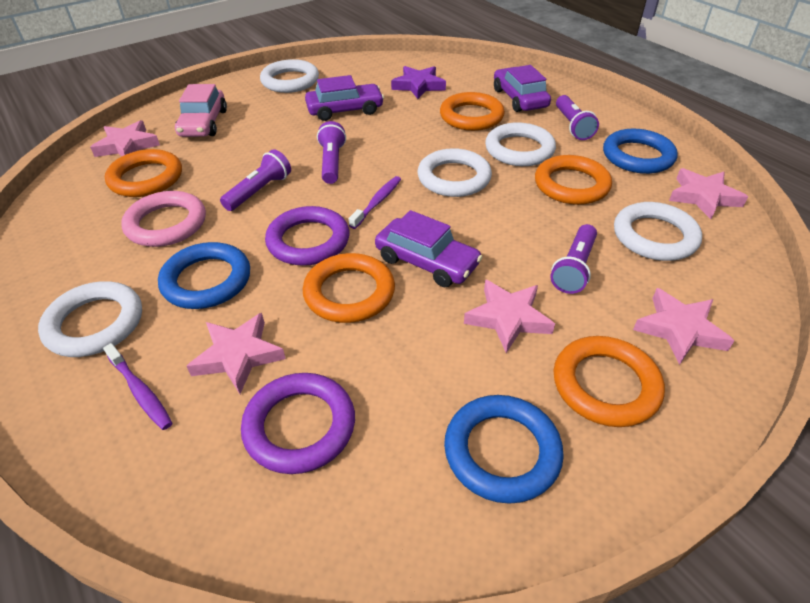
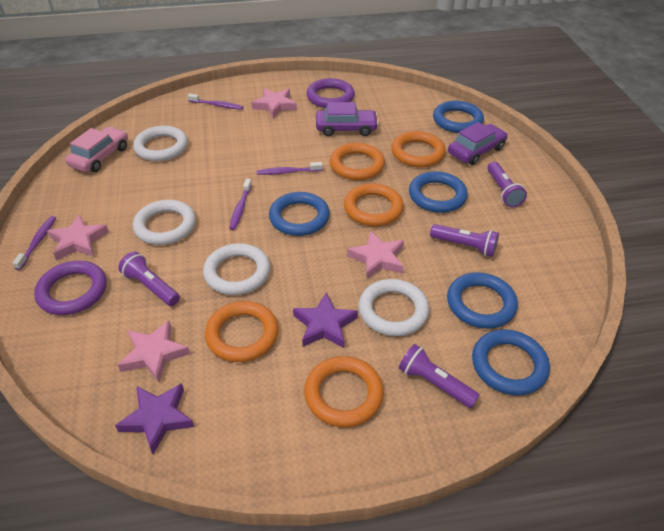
blue ring: [158,242,250,309] [444,395,564,504] [603,129,678,174] = 3 -> [269,192,330,236] [409,171,468,213] [433,101,484,133] [447,272,518,329] [472,329,550,396] = 5
pink ring: [121,191,206,247] = 1 -> none = 0
pink star: [90,120,160,157] [187,313,286,394] [464,279,555,353] [633,288,734,365] [669,168,748,219] = 5 -> [47,214,109,261] [118,321,190,382] [252,88,297,118] [347,231,404,279] = 4
purple car: [305,75,384,121] [375,210,482,287] [494,65,551,112] = 3 -> [316,102,379,136] [448,122,508,165] = 2
purple star: [391,66,446,99] = 1 -> [115,383,194,454] [293,292,358,348] = 2
purple toothbrush: [103,343,172,430] [349,176,401,229] = 2 -> [12,216,56,270] [188,94,243,110] [229,179,252,230] [257,162,323,175] = 4
white ring: [38,281,142,357] [260,59,319,93] [417,148,492,197] [485,122,556,166] [614,202,702,261] = 5 -> [133,126,188,161] [133,200,196,245] [203,243,270,295] [359,279,429,336] = 4

